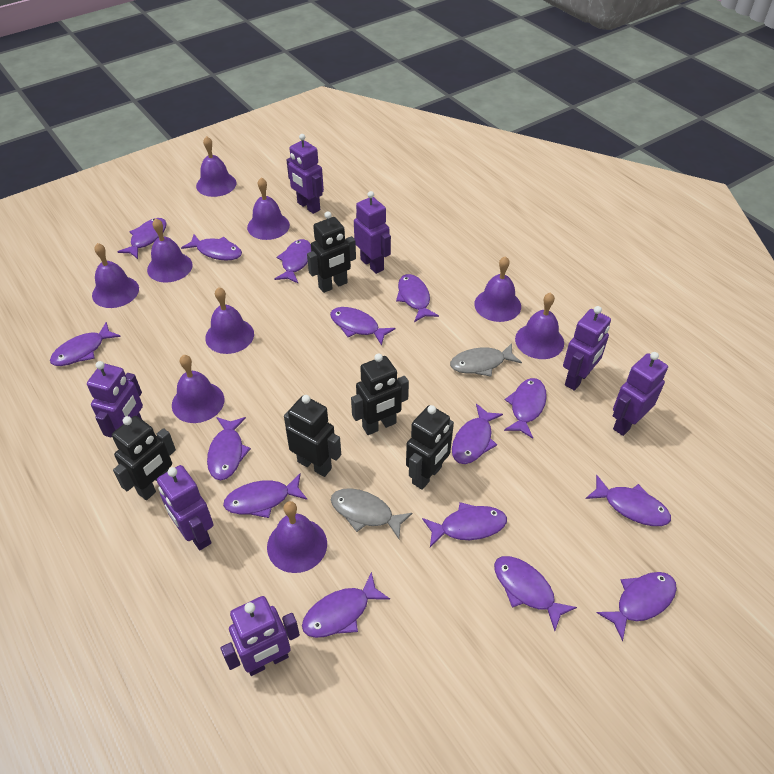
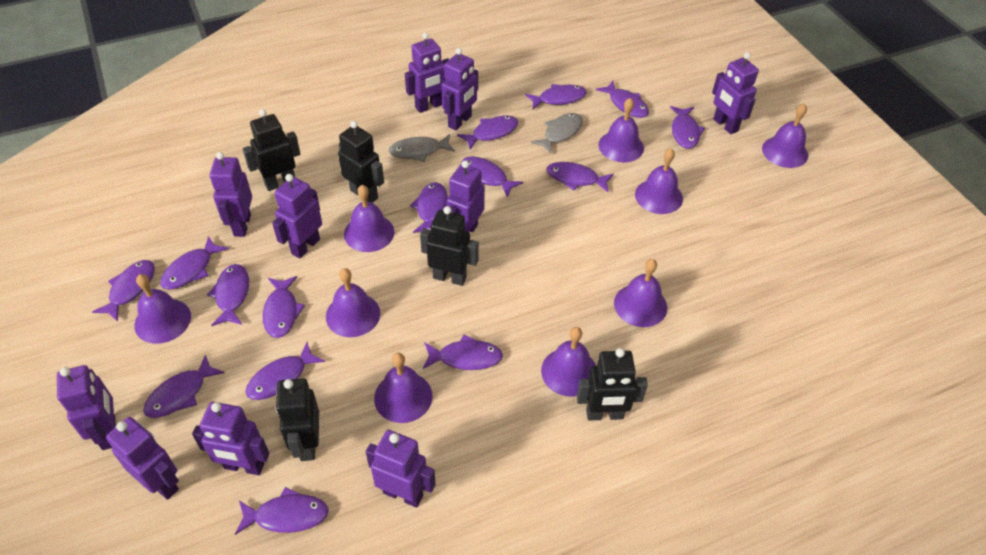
purple robot: [87,361,143,437] [157,465,213,550] [221,596,300,676] [287,134,324,214] [354,191,391,274] [563,306,611,391] [613,352,668,436] = 7 -> [57,365,116,450] [106,417,179,500] [192,402,269,475] [210,152,252,237] [272,174,322,258] [366,430,436,508] [405,32,449,113] [441,48,478,130] [446,160,485,233] [712,52,759,134] = 10

